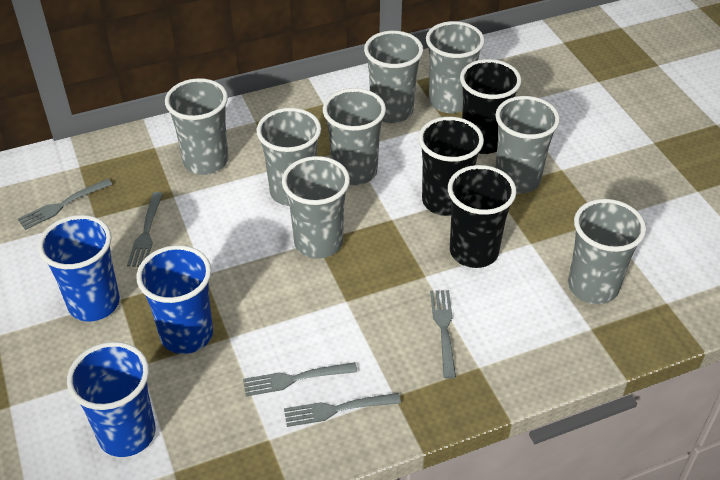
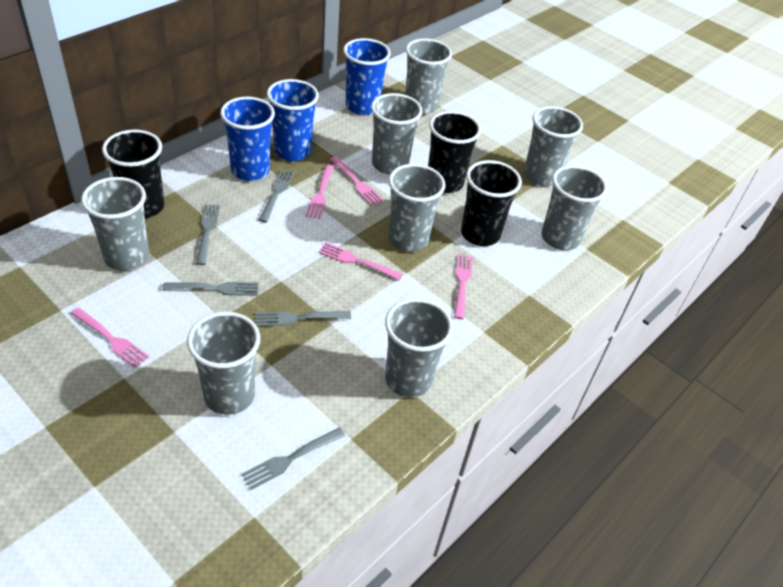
pink fork: none = 0 -> [71,308,149,368] [305,165,334,219] [318,242,403,281] [329,157,384,206] [454,254,473,319] = 5

